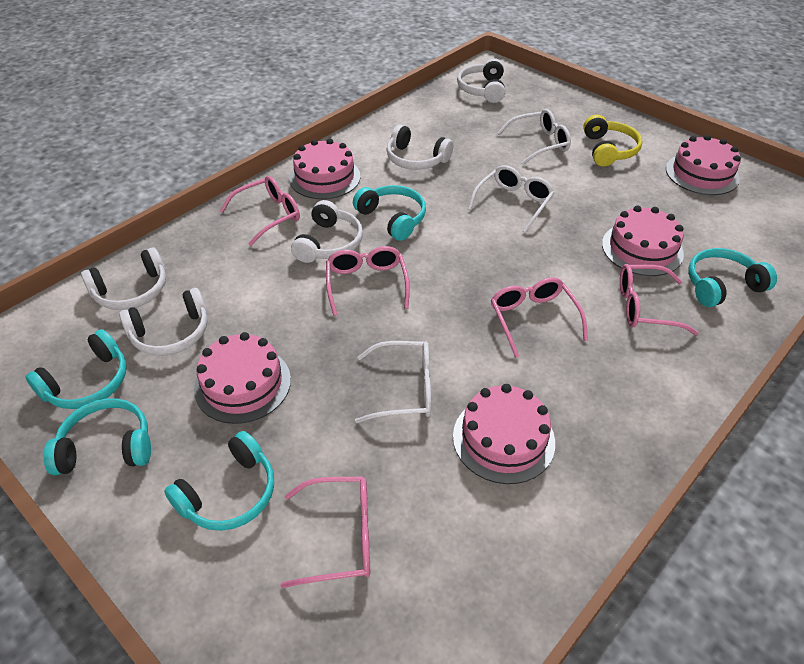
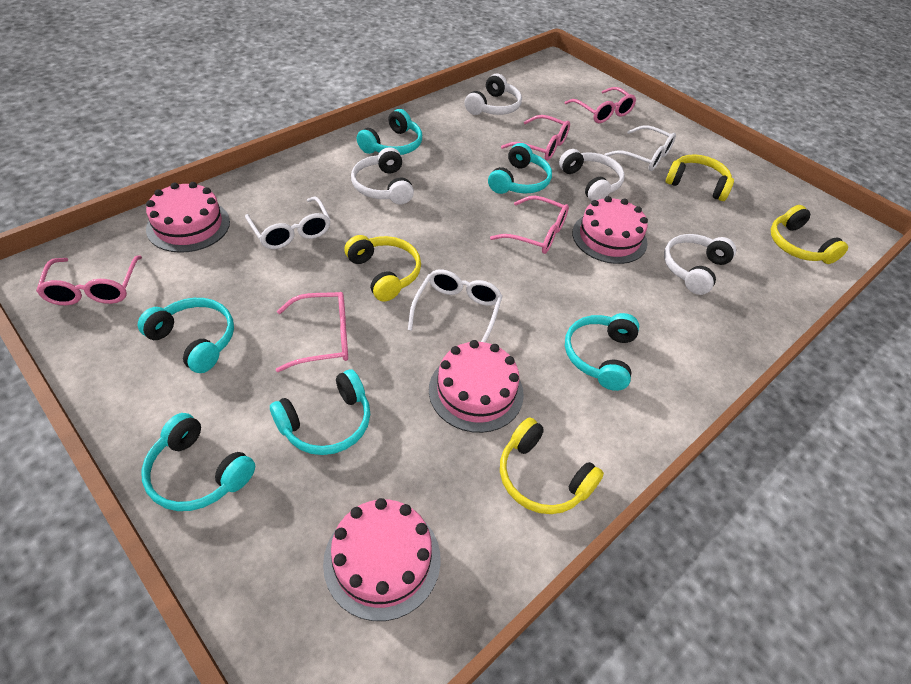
pink cake: [194,332,291,424] [289,139,361,199] [453,384,555,484] [602,206,684,276] [666,135,741,195] = 5 -> [146,182,230,253] [323,498,441,621] [429,340,524,433] [572,196,648,264] = 4
turquoise headphones: [25,329,127,409] [44,399,151,475] [164,431,274,531] [353,185,426,241] [688,248,777,307] = 5 -> [138,298,234,373] [141,413,255,511] [270,369,370,455] [357,109,422,155] [488,143,552,194] [565,313,639,391] = 6
white headphones: [81,247,166,310] [119,288,208,356] [291,200,363,263] [386,124,453,170] [457,58,505,103] = 5 -> [351,147,414,204] [465,73,522,115] [559,149,625,201] [664,234,736,295] = 4
yellow headphones: [583,115,642,166] = 1 -> [344,235,421,302] [500,417,604,514] [666,154,734,201] [771,205,848,264] = 4

